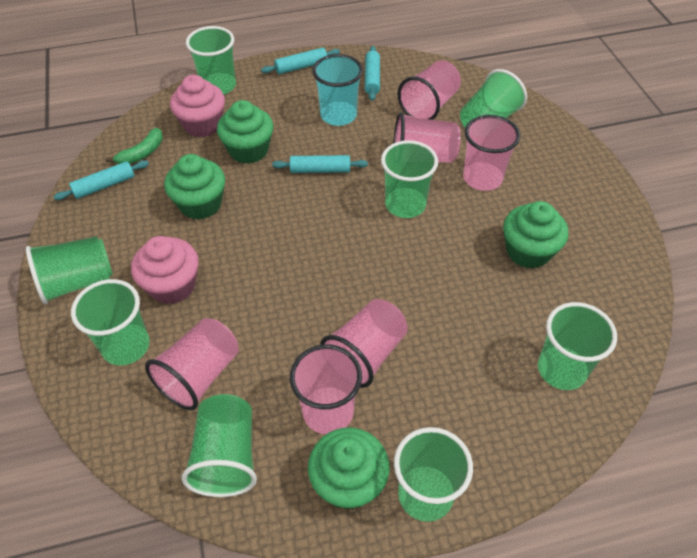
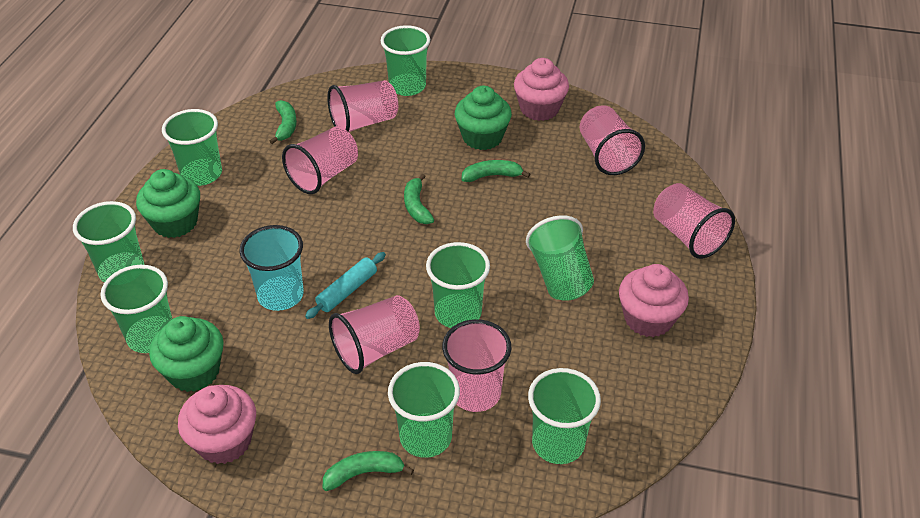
green banana: [106,128,163,164] = 1 -> [270,100,297,144] [323,451,414,491] [404,174,434,224] [462,160,530,182] = 4
green cupcake: [164,154,225,220] [217,100,273,164] [308,428,390,509] [503,201,568,269] = 4 -> [136,169,200,238] [149,316,224,392] [455,86,512,150] = 3
pink cupcake: [131,236,199,304] [170,75,225,137] = 2 -> [178,385,256,464] [514,58,569,121] [619,264,689,337] = 3
turquoise rolling pin: [54,160,149,200] [261,47,340,74] [272,155,368,173] [365,46,380,101] = 4 -> [305,252,386,319] = 1

